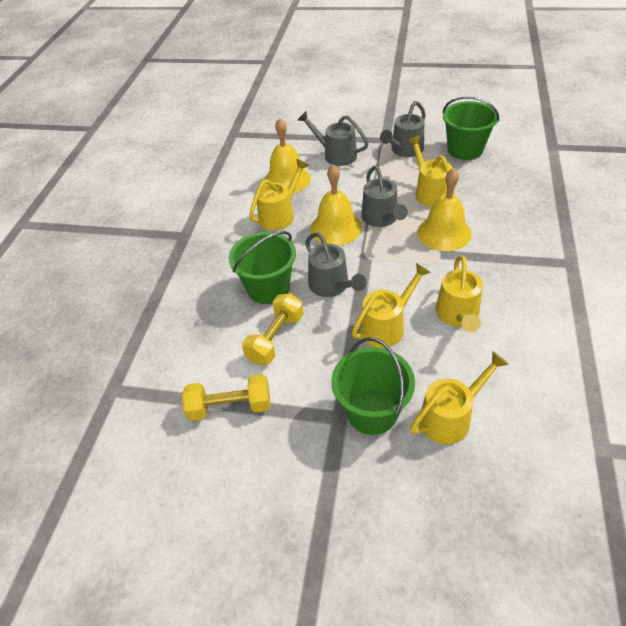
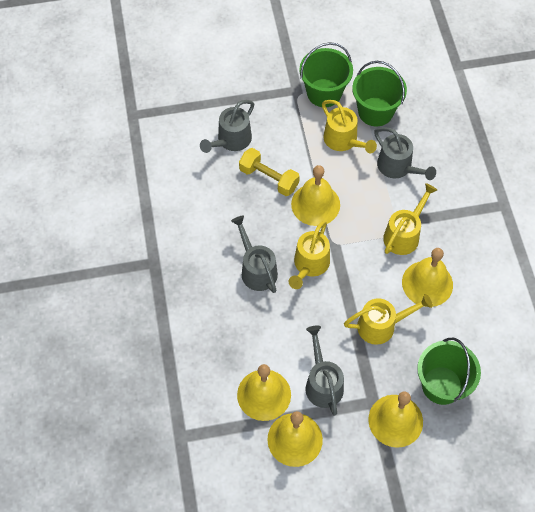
yellow bell: [264,118,311,193] [310,165,362,246] [417,168,472,251] = 3 -> [237,364,291,421] [267,411,323,467] [291,165,340,226] [368,392,423,448] [402,248,453,307] = 5
yellow dumbbell: [182,374,270,421] [242,293,304,365] = 2 -> [239,148,300,196] = 1
yellow watering can: [249,159,309,230] [352,263,431,348] [407,136,455,207] [410,351,509,444] [436,255,483,333] = 5 -> [288,221,330,289] [322,100,377,153] [344,294,433,345] [383,183,437,255] = 4

